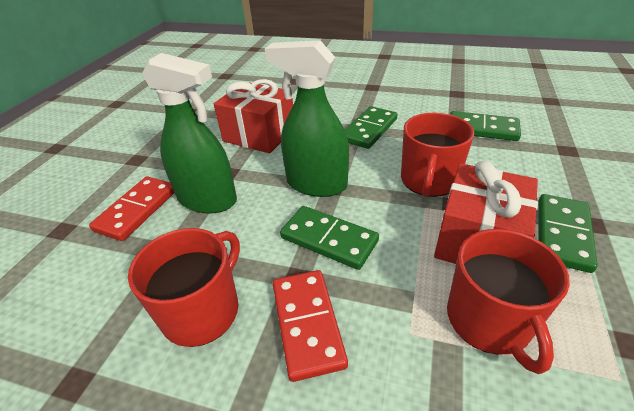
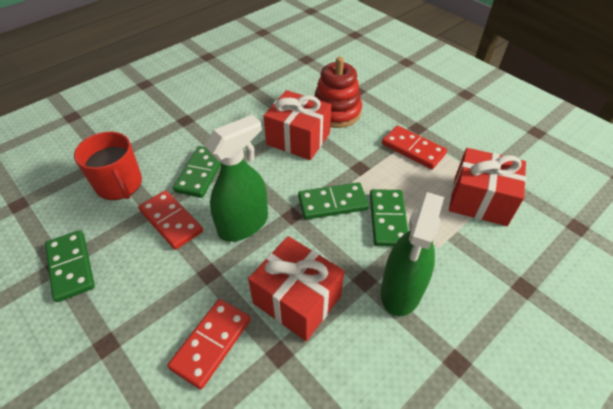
red domino: [89,176,174,241] [273,270,348,382] = 2 -> [138,190,203,250] [167,299,251,389] [382,126,447,169] = 3
red gift: [214,79,293,153] [434,160,538,264] = 2 -> [248,236,344,341] [264,90,331,160] [449,148,526,226] = 3
red mug: [128,228,240,347] [401,112,474,197] [447,229,570,374] = 3 -> [74,132,142,200] = 1
red stacking toy: none = 0 -> [314,57,362,128] = 1

